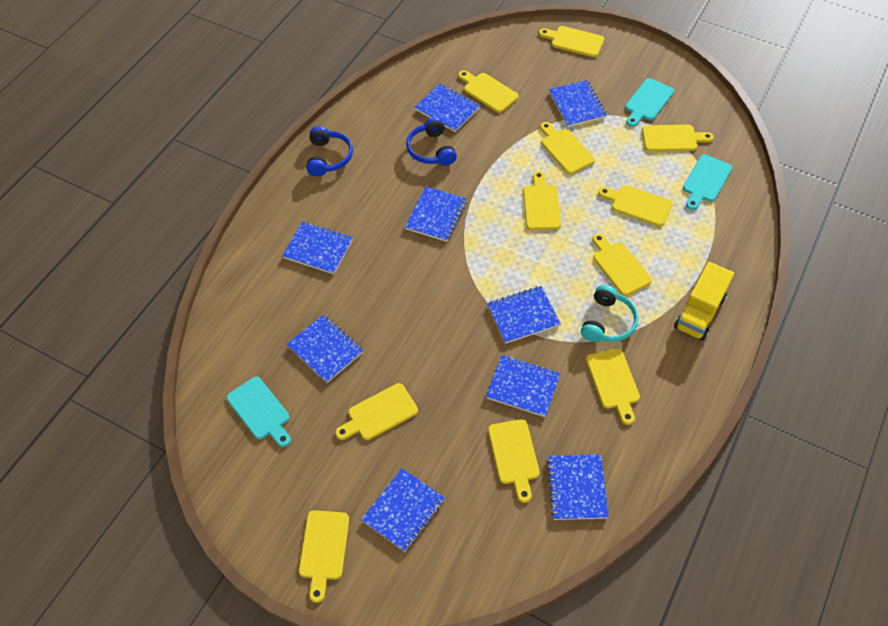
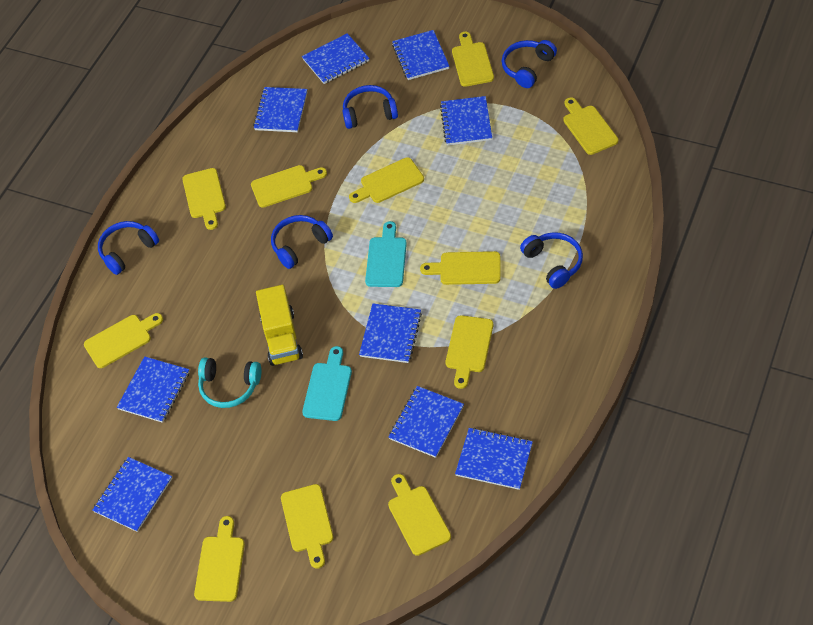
blue headphones: [306,126,353,176] [406,117,457,166] = 2 -> [98,221,159,275] [271,215,333,269] [342,85,398,129] [502,40,557,88] [520,232,583,289] = 5
turquoise cutting board: [227,377,291,447] [625,78,674,127] [683,154,732,210] = 3 -> [302,346,352,421] [365,221,407,287] = 2

